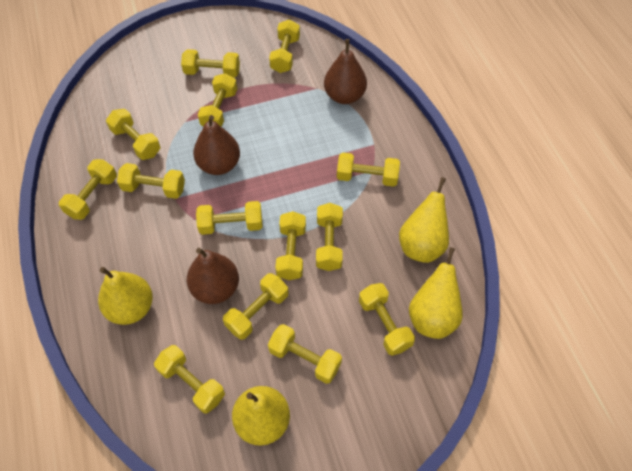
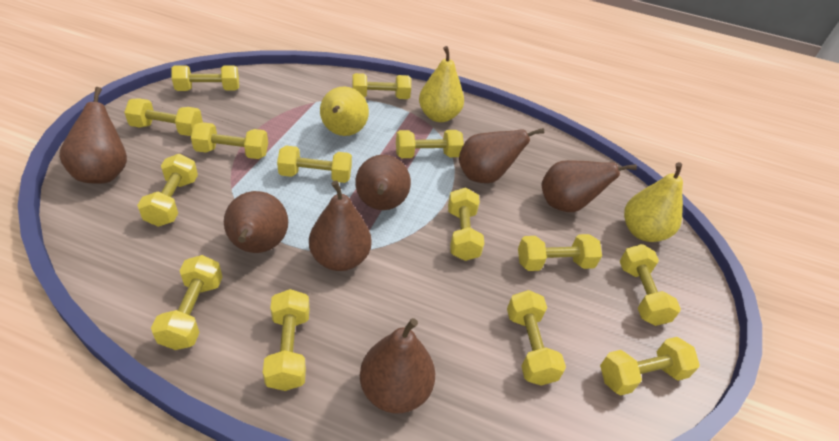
brown pear: [187,248,239,304] [193,115,240,175] [324,39,367,104] = 3 -> [59,87,127,184] [224,191,288,253] [309,180,372,271] [355,155,411,210] [360,318,435,413] [459,128,544,183] [542,160,637,212] = 7
yellow pear: [98,267,153,325] [232,386,290,446] [399,177,449,263] [409,247,463,339] = 4 -> [320,87,369,136] [419,46,464,122] [624,162,683,242] = 3

